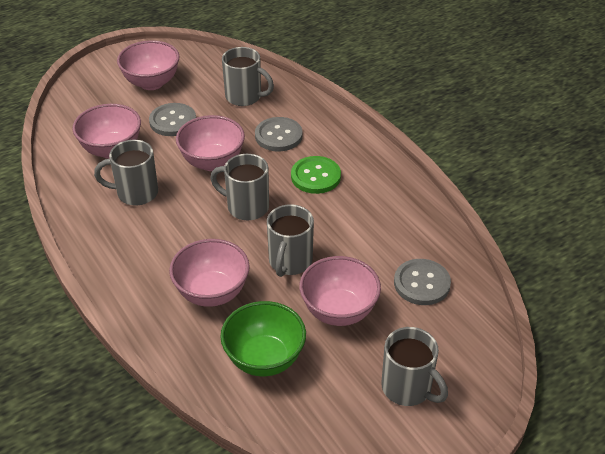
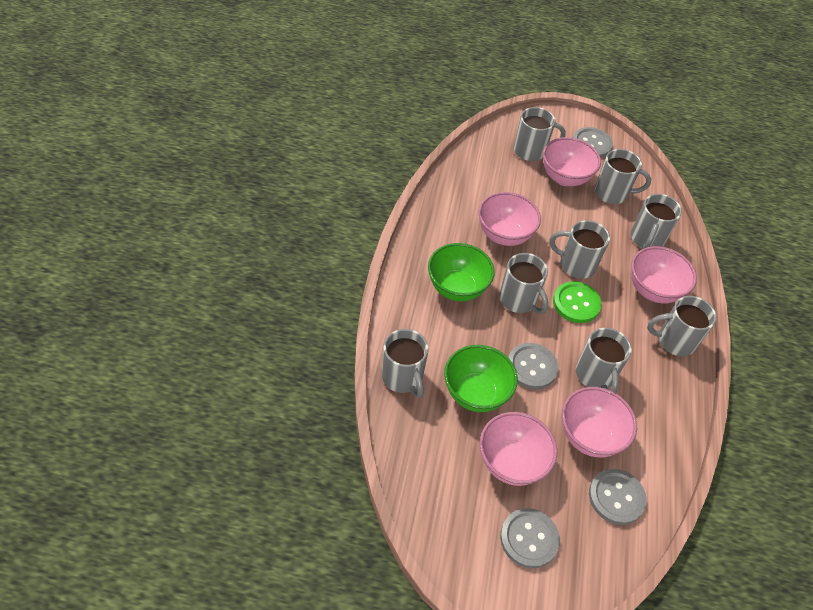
green bowl: [220,301,306,376] = 1 -> [428,243,495,301] [444,345,518,412] = 2
grey button: [149,103,196,136] [255,117,303,152] [394,259,451,305] = 3 -> [500,508,560,569] [508,343,558,389] [573,127,613,158] [589,469,647,525] = 4
grey mug: [94,140,158,205] [210,154,269,220] [222,47,274,106] [267,204,314,277] [381,327,448,406] = 5 -> [382,329,428,398] [499,253,549,314] [514,107,566,161] [549,220,610,279] [576,328,632,393] [595,149,651,204] [631,194,682,249] [647,296,716,356] = 8

